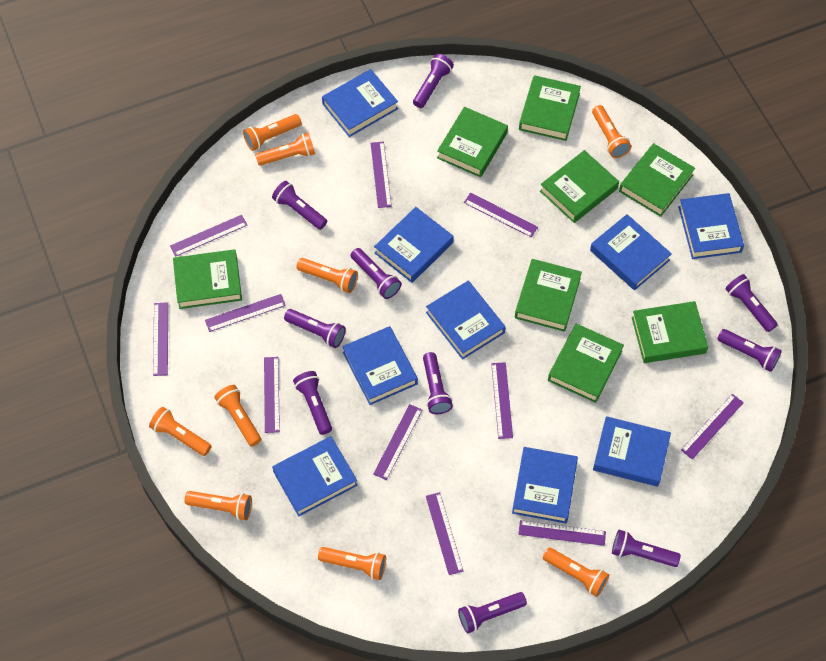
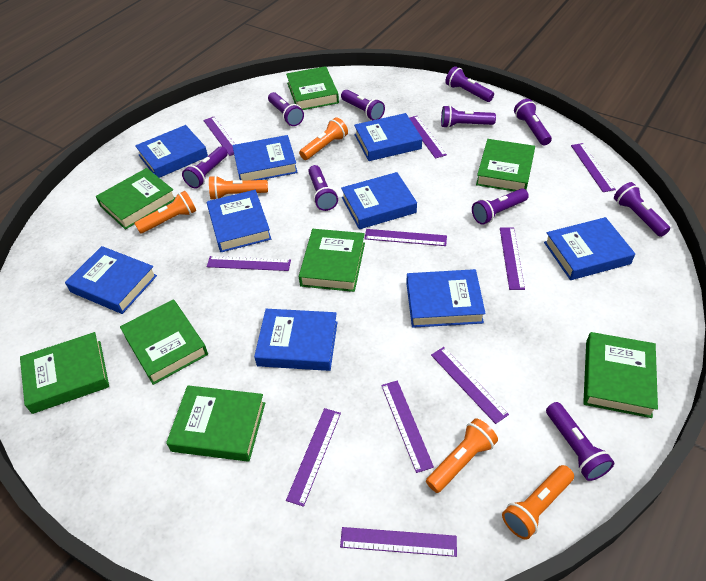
orange flashlight: [149,407,211,456] [184,491,252,520] [214,385,261,447] [243,114,302,151] [255,132,315,166] [296,258,358,293] [318,547,386,580] [543,547,609,597] [592,105,631,158] = 9 -> [134,191,196,234] [209,175,268,199] [299,117,348,160] [426,418,498,493] [502,465,574,540] = 5
purple ruler: [153,302,168,376] [170,215,247,257] [205,294,286,332] [264,357,280,433] [371,142,392,208] [373,404,422,480] [426,492,463,575] [464,193,538,237] [491,362,513,439] [518,520,606,546] [681,394,744,459] = 11 -> [203,117,236,156] [207,256,291,271] [286,408,341,507] [340,527,457,557] [364,229,447,246] [381,380,434,473] [409,116,447,159] [431,347,509,424] [500,227,525,290] [571,143,616,192] = 10

